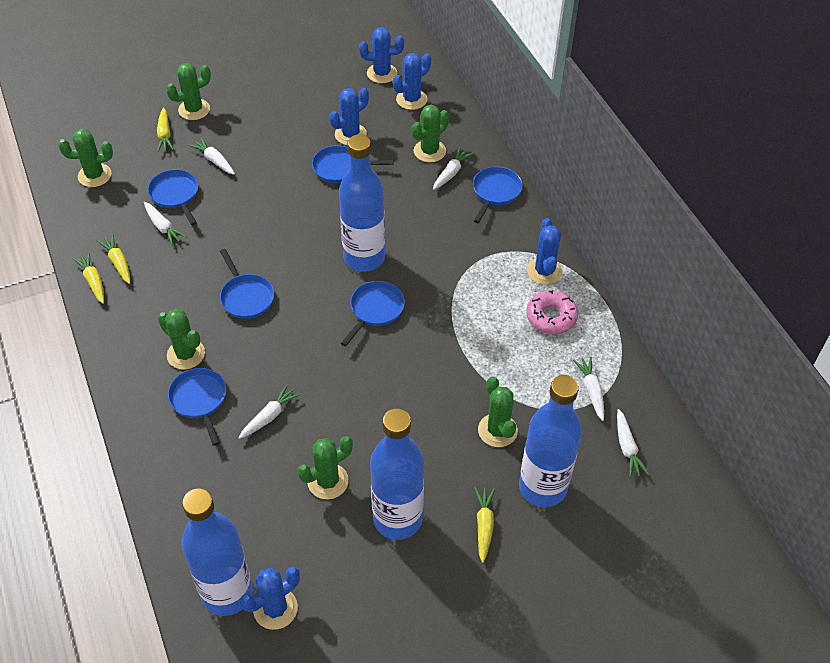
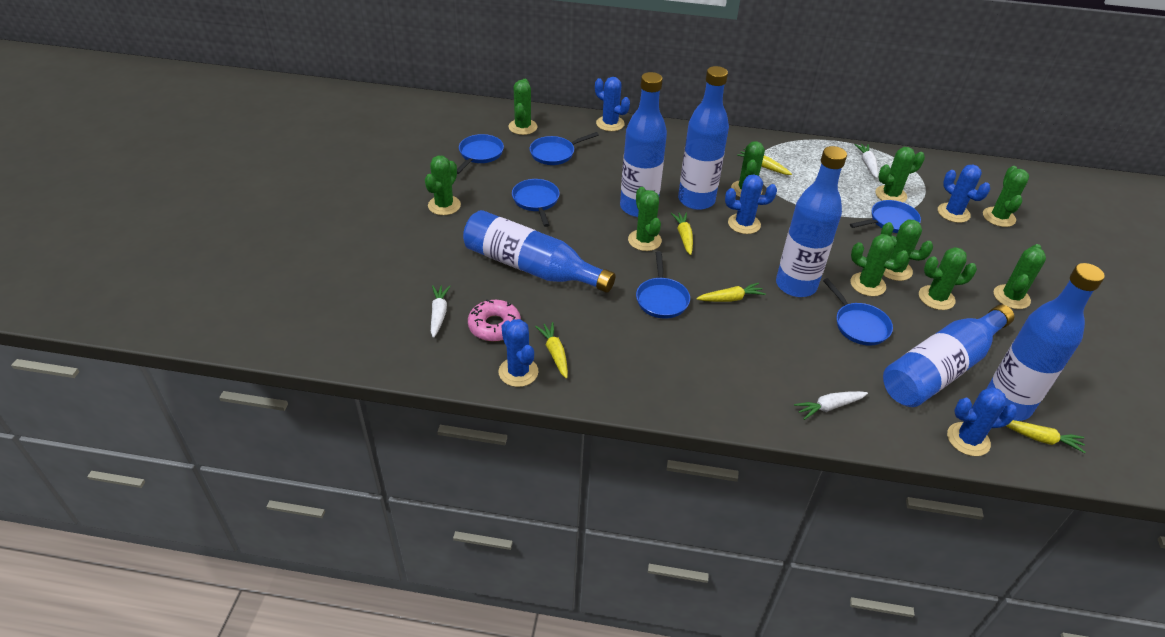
blue bottle: [181,488,253,616] [339,134,385,272] [370,408,424,540] [519,375,582,507] = 4 -> [463,210,615,293] [620,72,667,217] [678,66,729,210] [776,146,847,297] [883,305,1014,407] [986,263,1105,421] = 6
green cactus: [58,129,113,187] [158,309,205,370] [166,63,211,120] [297,436,353,499] [412,105,449,163] [478,377,518,447] = 6 -> [425,155,461,215] [509,79,537,135] [628,187,662,251] [731,141,765,197] [850,234,909,296] [875,147,925,203] [881,220,933,281] [919,247,977,310] [983,166,1029,227] [994,244,1046,309] = 10
white carrot: [144,202,187,246] [188,137,235,175] [239,384,301,439] [433,147,473,190] [573,357,604,421] [617,409,649,478] = 6 -> [431,285,450,338] [794,391,868,420] [854,144,878,178] = 3
yellow carrot: [72,252,104,304] [97,234,130,284] [157,108,174,152] [474,487,495,563] = 4 -> [535,322,568,379] [671,212,693,255] [696,283,766,302] [737,148,792,175] [1006,420,1085,453] = 5

